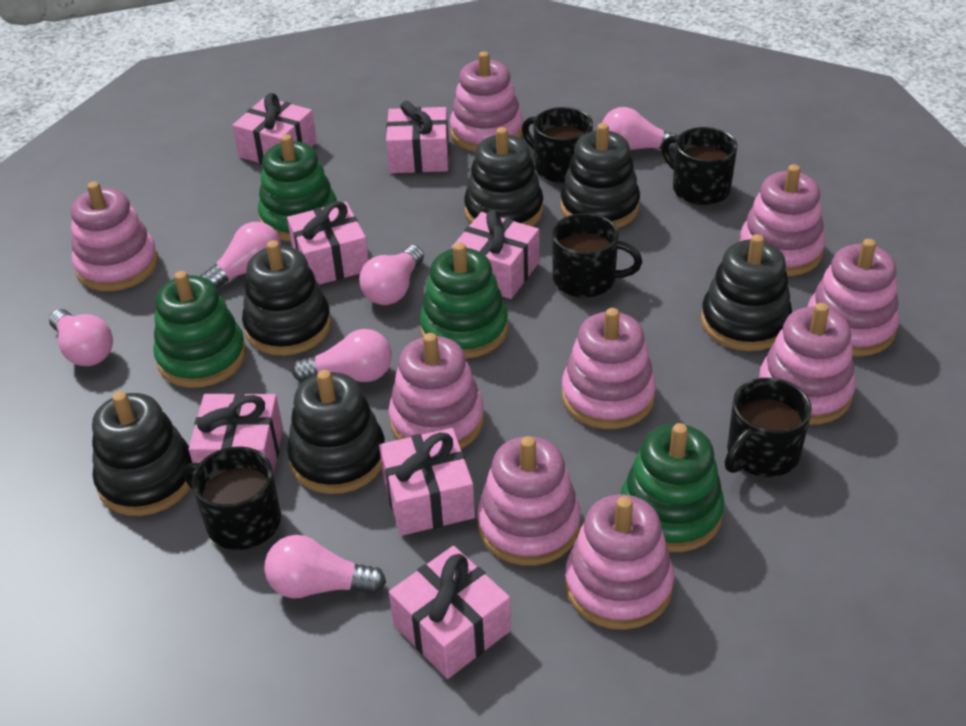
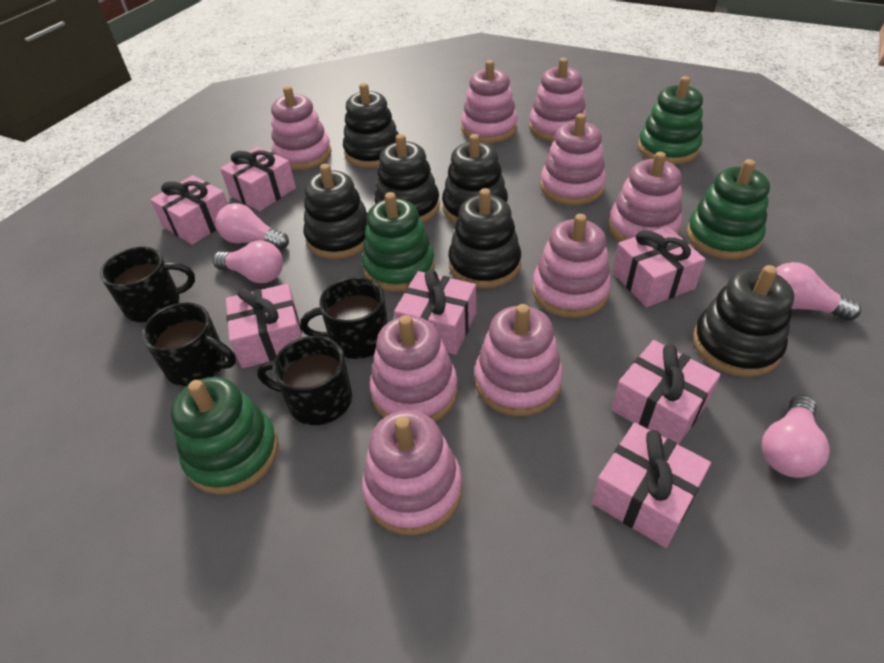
black mug: [183,446,281,550] [522,107,593,183] [552,213,642,298] [661,127,738,205] [725,378,812,477] = 5 -> [100,247,195,322] [141,303,236,386] [257,336,352,425] [300,277,388,359] = 4
pink light bulb: [49,309,113,366] [200,222,281,288] [264,535,386,598] [292,329,392,382] [359,245,424,305] [602,107,679,153] = 6 -> [213,240,283,283] [216,203,289,250] [762,395,830,478] [776,262,861,321] = 4

